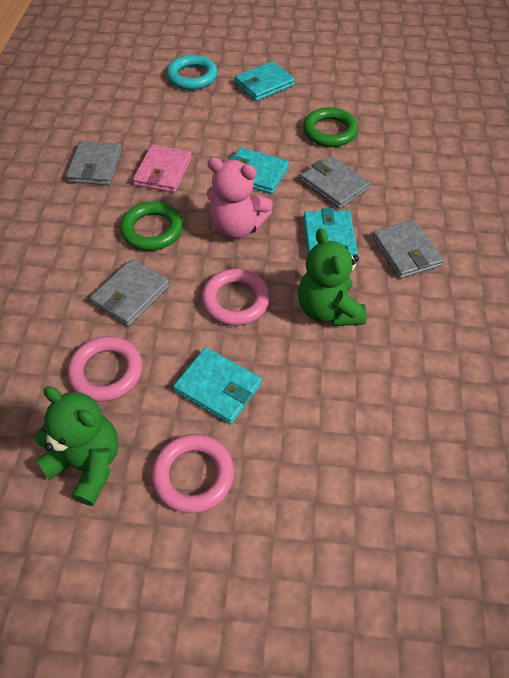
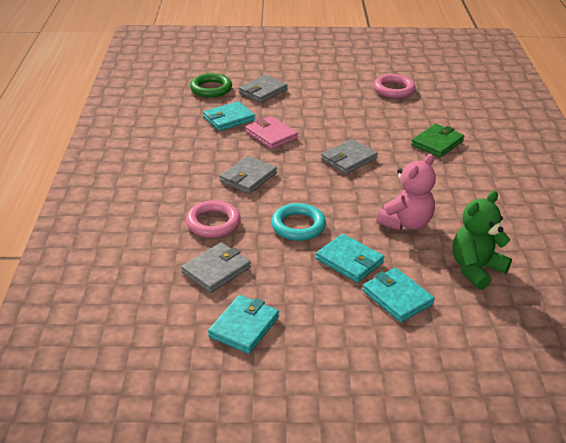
green ring: [120,202,183,251] [303,107,358,147] = 2 -> [190,73,232,98] = 1
green teddy bear: [34,386,119,506] [298,228,367,326] = 2 -> [453,191,512,290] = 1
green wallet: none = 0 -> [411,124,464,157] = 1
pink ring: [68,336,142,402] [152,434,234,513] [202,269,270,326] = 3 -> [186,200,241,238] [374,74,416,98] = 2

